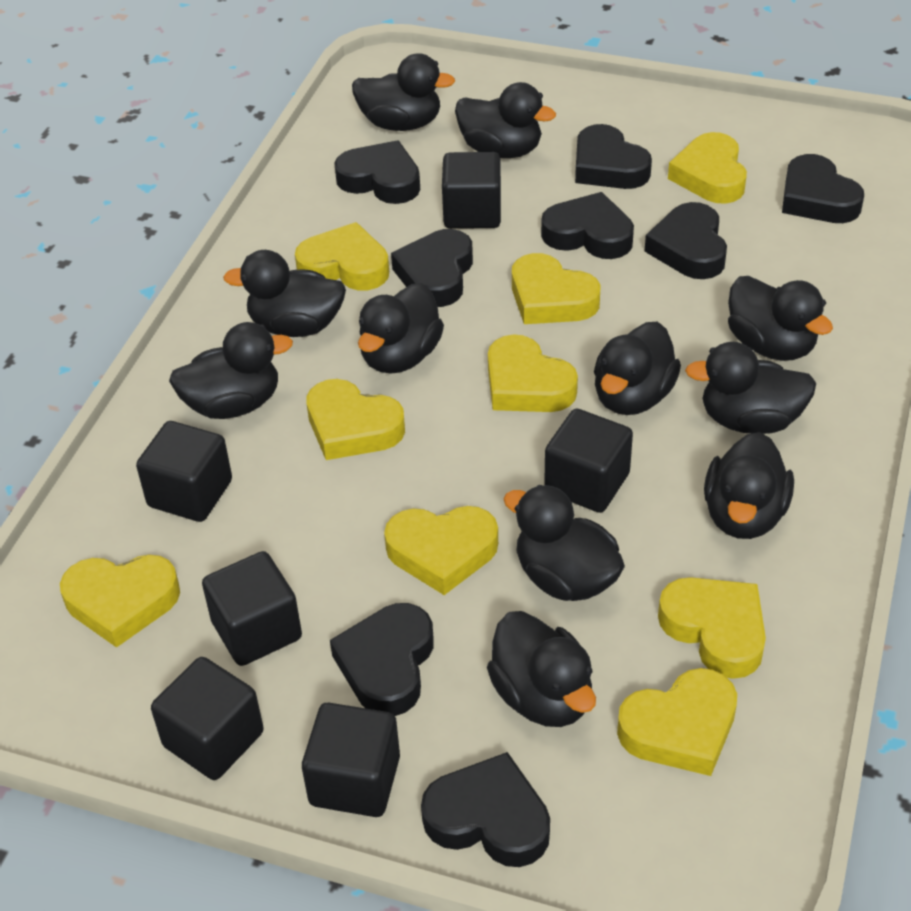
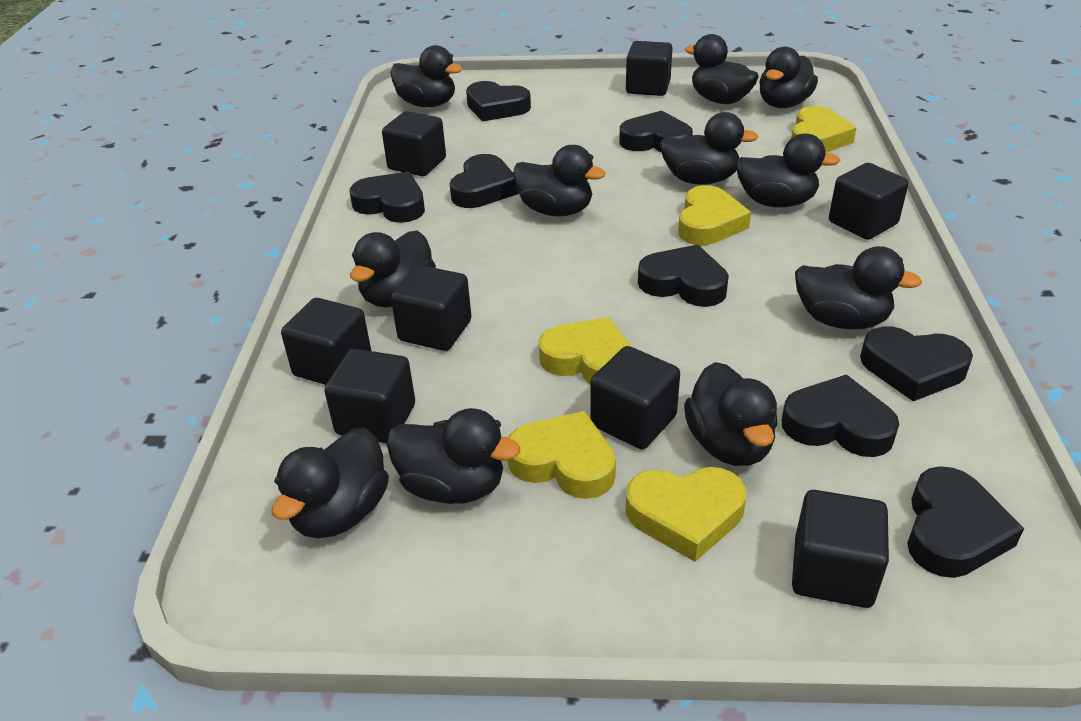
black cube: [136,421,232,522] [151,657,264,780] [202,551,302,666] [302,703,400,817] [442,152,501,229] [544,409,633,513] = 6 -> [281,298,371,385] [324,349,415,443] [382,111,446,176] [391,265,471,351] [590,346,680,449] [626,41,673,96] [792,490,889,608] [829,163,909,240] = 8
yellow heart: [60,555,180,648] [295,222,389,290] [306,379,405,460] [384,506,498,595] [488,334,578,412] [512,253,601,324] [617,668,737,776] [658,577,766,679] [668,132,747,204] = 9 -> [507,411,616,499] [539,317,632,384] [626,467,746,562] [678,185,751,245] [791,106,856,153] = 5

